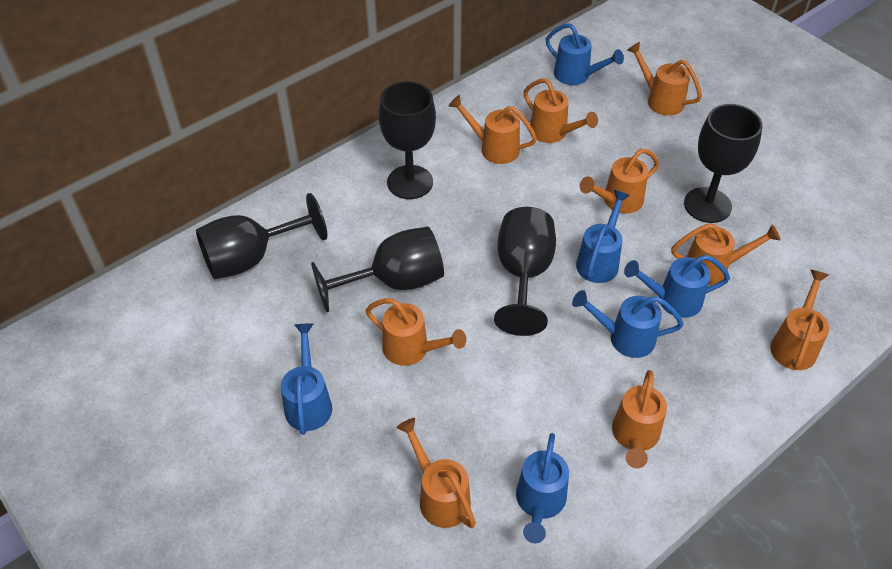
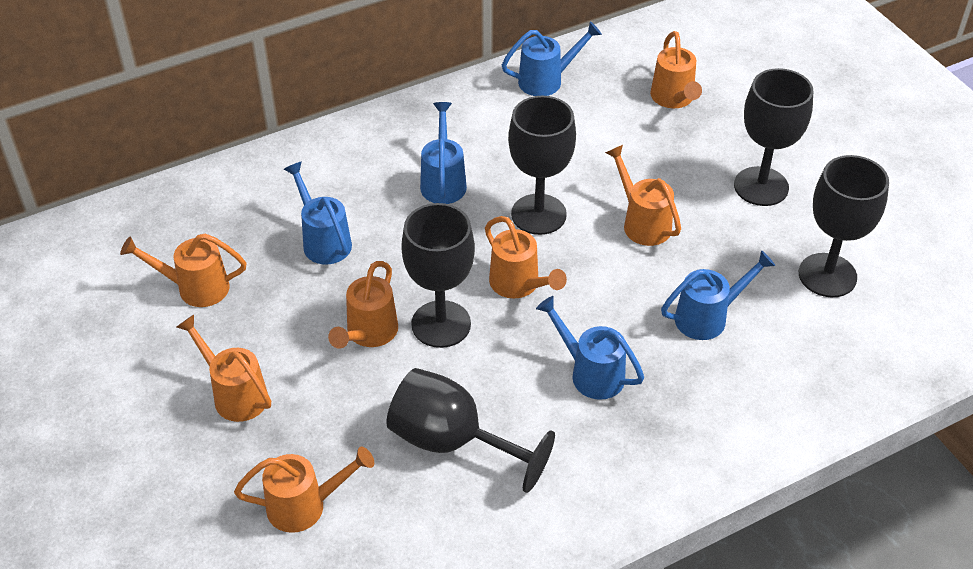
blue watering can: [281,323,332,435] [516,433,569,544] [546,23,624,85] [572,290,684,358] [576,190,630,283] [624,255,730,318] = 6 -> [284,161,352,264] [420,102,467,204] [502,21,602,96] [536,296,644,400] [661,250,776,340] = 5
orange watering can: [366,298,466,366] [397,418,476,528] [449,95,537,164] [524,78,598,143] [580,148,659,214] [612,370,667,469] [627,42,702,116] [671,223,781,285] [770,270,829,370] = 9 -> [120,233,246,307] [176,315,271,422] [234,447,374,533] [328,261,398,349] [485,216,567,298] [605,145,681,246] [650,31,702,108] = 7

